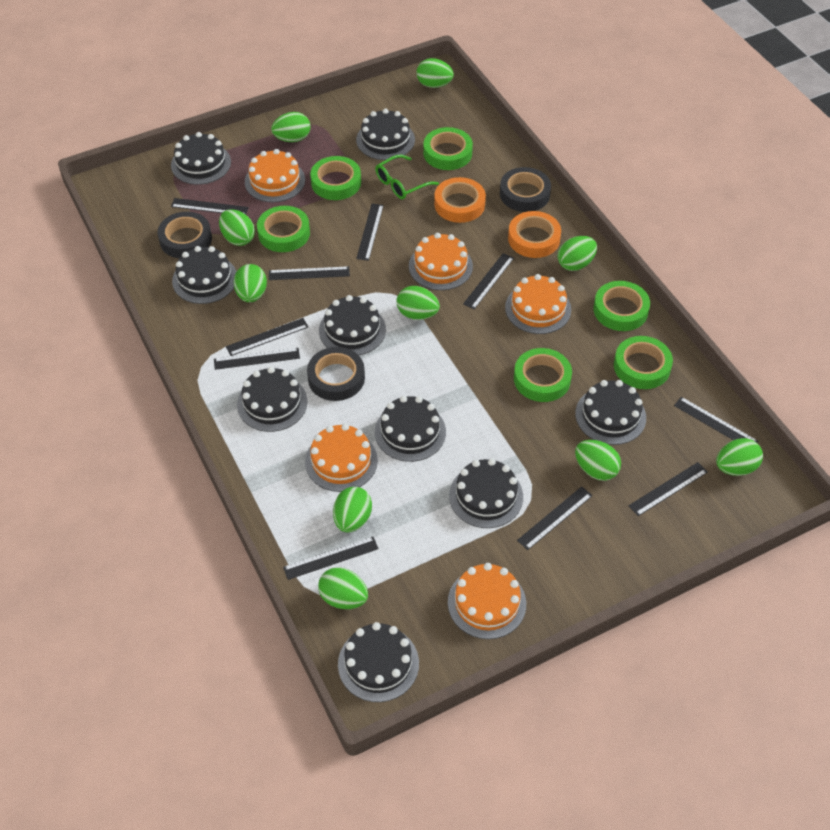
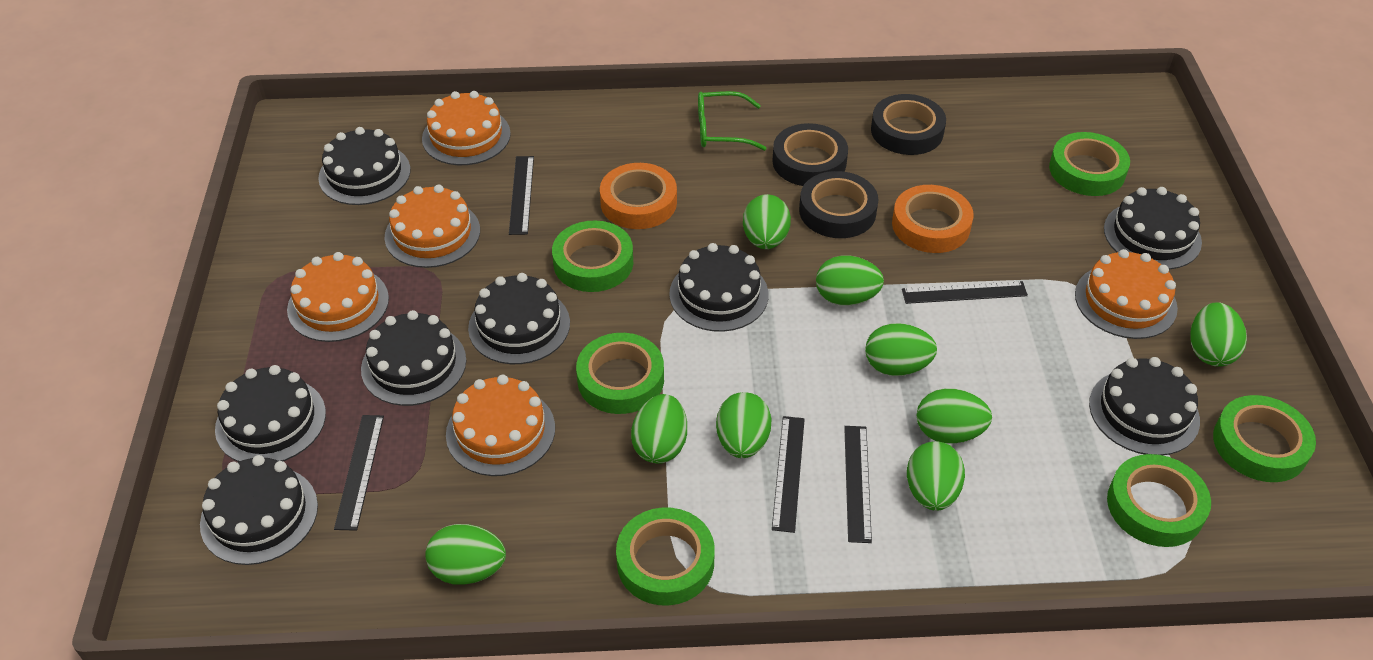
black cake: [171,132,231,185] [172,246,236,304] [237,367,308,432] [319,295,386,355] [338,622,419,702] [356,109,415,160] [375,396,446,462] [449,458,523,528] [575,380,646,445] = 9 -> [200,455,318,565] [215,365,326,462] [318,127,410,205] [361,310,466,406] [468,273,570,364] [669,243,769,332] [1089,357,1200,455] [1104,187,1202,270] = 8
black ruler: [171,198,249,215] [214,348,300,370] [226,318,308,356] [269,266,350,280] [283,537,379,580] [356,204,384,261] [463,253,514,309] [517,486,592,550] [629,462,708,516] [674,397,758,443] = 10 -> [334,415,384,531] [509,156,534,235] [772,416,805,533] [844,426,872,543] [902,281,1028,304] = 5
green egg: [219,209,255,246] [233,264,267,302] [271,112,311,142] [318,567,368,609] [333,487,372,533] [396,286,440,320] [416,58,454,88] [557,236,597,271] [575,440,621,481] [716,438,763,476] = 10 -> [425,524,506,585] [631,394,687,464] [716,392,772,458] [743,194,791,249] [816,256,884,306] [865,323,937,376] [907,441,965,511] [917,388,992,444] [1190,302,1247,367] = 9

